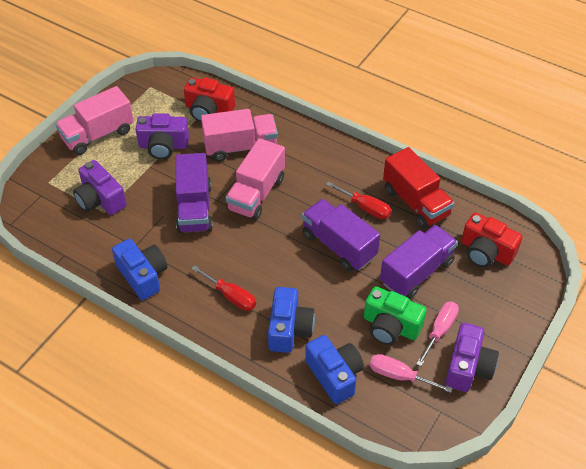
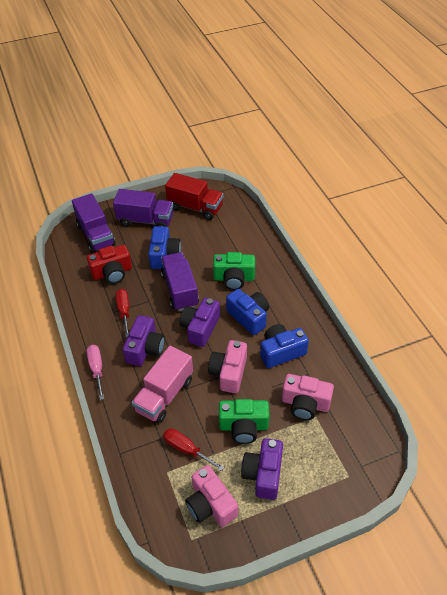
green camera: [364,286,426,345] = 1 -> [213,252,255,290] [219,399,269,444] = 2
pink camera: none = 0 -> [185,465,238,527] [208,340,247,393] [282,374,334,420] = 3
pink screwdriver: [370,354,453,393] [416,302,459,366] = 2 -> [86,345,104,400] = 1
pink truck: [55,86,134,155] [201,109,278,161] [225,138,285,220] = 3 -> [132,346,193,423] = 1
red camera: [184,77,235,122] [461,213,522,267] = 2 -> [87,245,132,284] = 1

